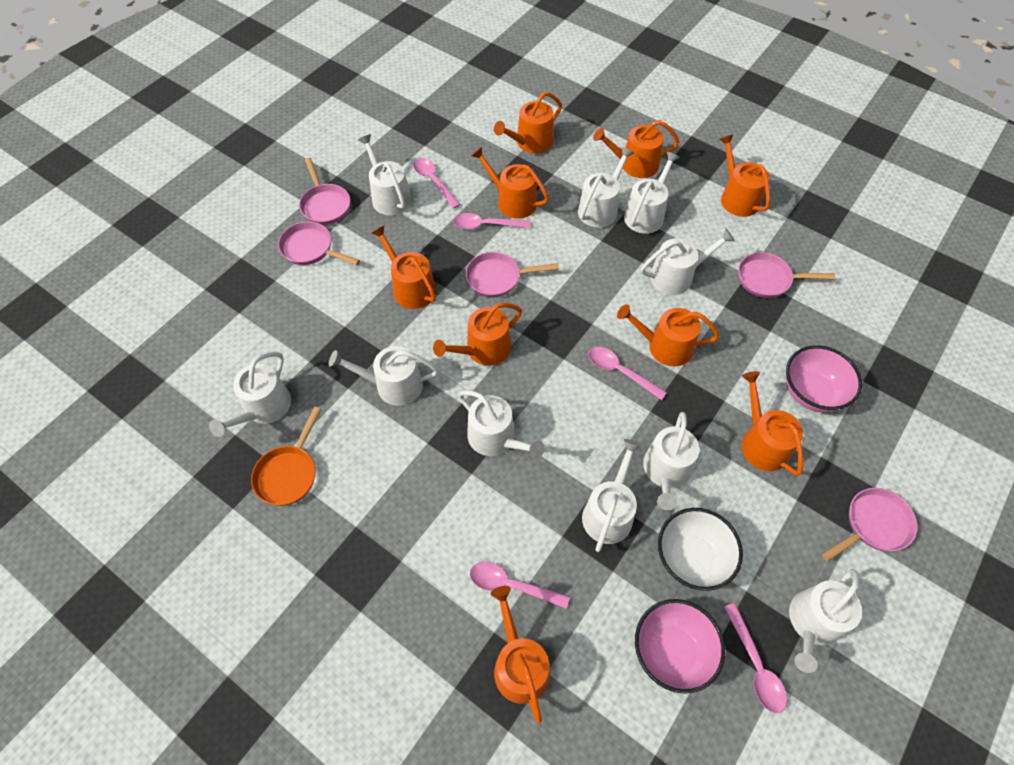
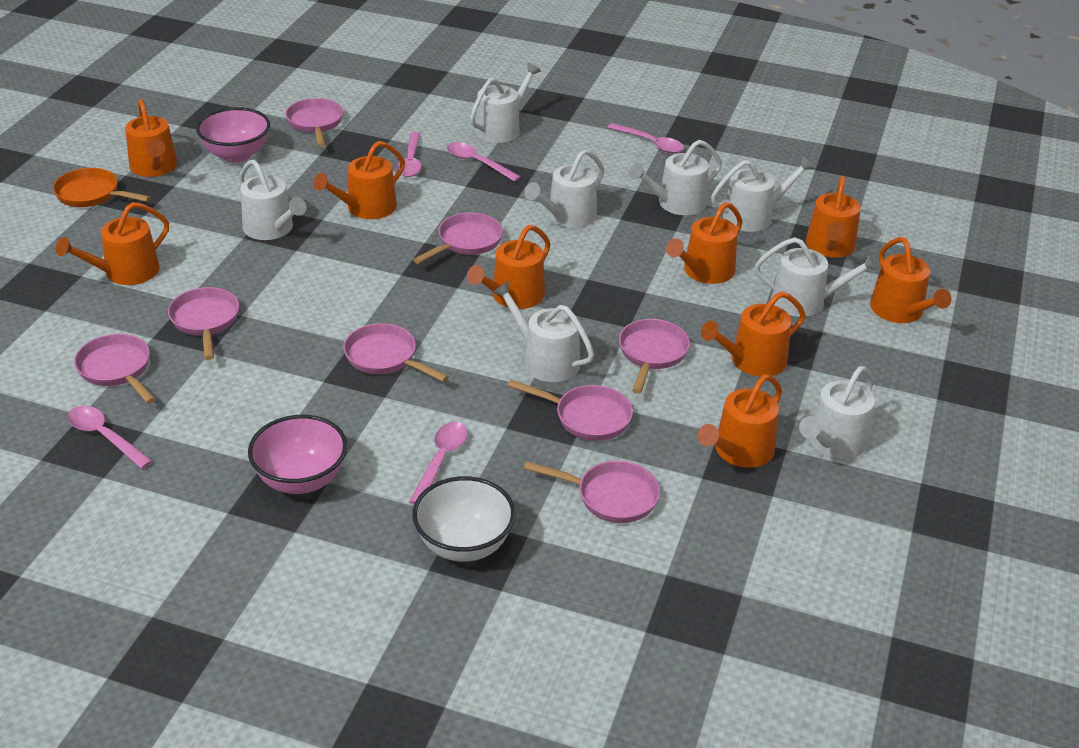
pink pan: [278,221,360,265] [299,158,351,225] [466,252,559,297] [738,252,835,298] [822,488,917,562] = 5 -> [74,334,156,404] [168,287,239,360] [285,98,343,147] [343,323,449,382] [413,213,503,264] [508,380,633,441] [524,461,660,523] [619,319,690,394] = 8
white watering can: [209,352,291,437] [329,346,439,406] [358,134,411,215] [458,390,544,459] [578,147,634,228] [582,439,642,552] [624,152,680,234] [641,229,735,295] [643,412,699,510] [789,569,862,673] = 10 -> [239,160,307,240] [470,63,541,143] [493,281,594,382] [524,149,604,228] [629,140,722,215] [711,156,814,232] [755,237,879,317] [799,366,875,459] = 8

